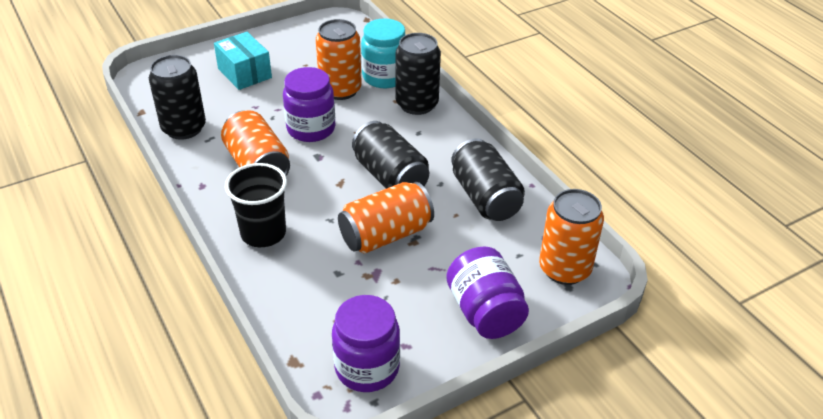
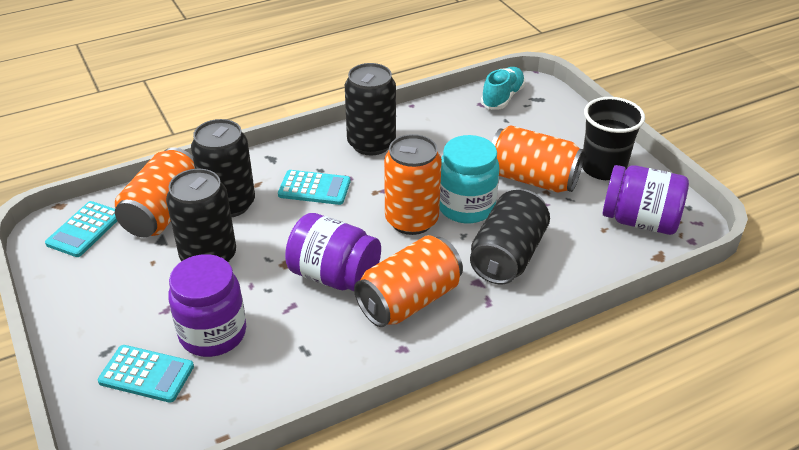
turquoise box: [214,32,272,90] = 1 -> none = 0
turquoise calculator: none = 0 -> [45,201,117,257] [98,345,194,403] [278,170,350,205] = 3
turquoise shoe: none = 0 -> [481,67,525,110] = 1

